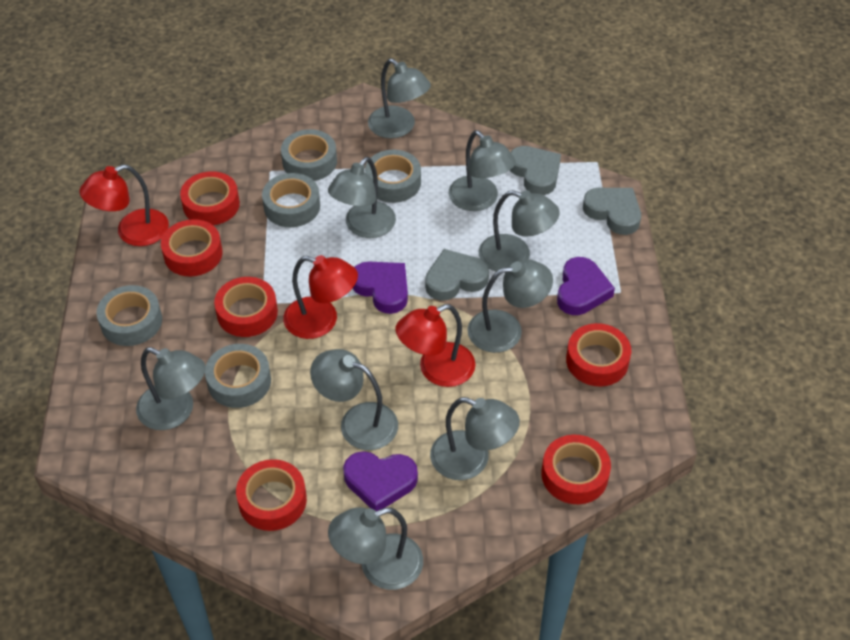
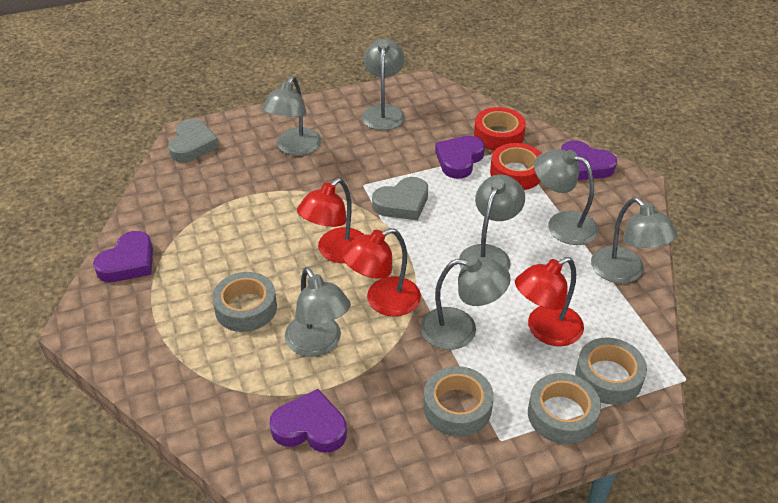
grey heart: [425,249,489,301] [510,146,561,195] [583,188,641,235] = 3 -> [168,119,219,162] [372,177,428,220] = 2
grey lamp: [136,347,206,430] [310,349,398,450] [328,157,396,238] [328,507,423,590] [368,59,431,138] [430,397,520,480] [449,130,516,211] [468,259,553,353] [479,190,560,272] = 9 -> [262,76,321,156] [285,267,351,357] [362,39,405,130] [420,256,511,350] [459,174,525,271] [534,149,598,245] [591,197,677,283] = 7
grey tape: [97,285,162,346] [205,344,271,408] [262,173,320,227] [281,129,337,181] [365,150,421,203] = 5 -> [212,272,277,332] [424,366,494,437] [528,373,601,444] [575,338,647,405] = 4
purple heart: [343,451,418,511] [352,261,408,314] [557,257,615,315] = 3 -> [93,231,153,282] [269,389,347,453] [435,136,485,179] [561,140,617,180] = 4
red tape: [161,219,223,276] [180,171,240,225] [214,277,278,337] [236,459,307,531] [542,434,611,504] [566,323,631,387] = 6 -> [474,107,526,151] [490,143,542,190] = 2

